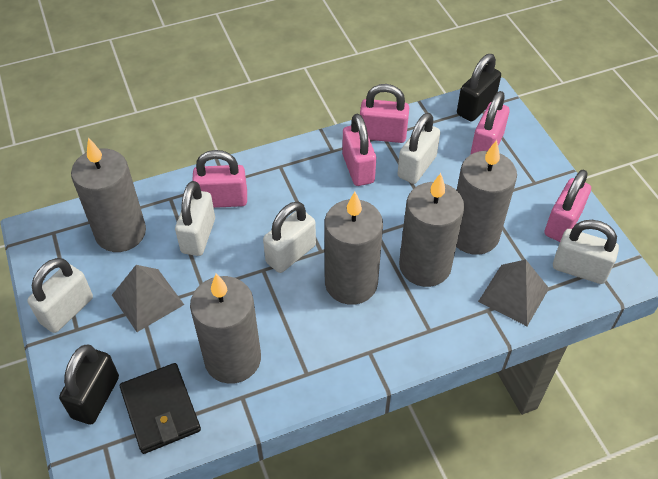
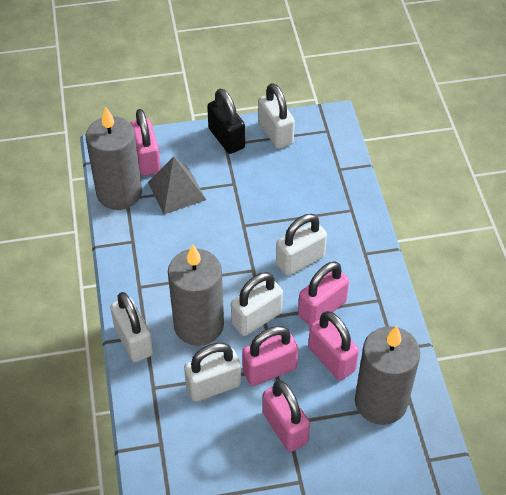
black padlock: [59,344,119,425] [457,54,501,122] = 2 -> [207,89,245,154] = 1
black wallet: [120,363,201,454] = 1 -> none = 0
grey candle: [71,138,146,252] [190,274,261,384] [324,192,383,305] [399,173,464,287] [456,140,517,255] = 5 -> [86,106,142,210] [168,244,224,346] [355,326,420,425] = 3
grey pyramid: [112,265,184,332] [478,260,549,326] = 2 -> [148,156,206,214] = 1

